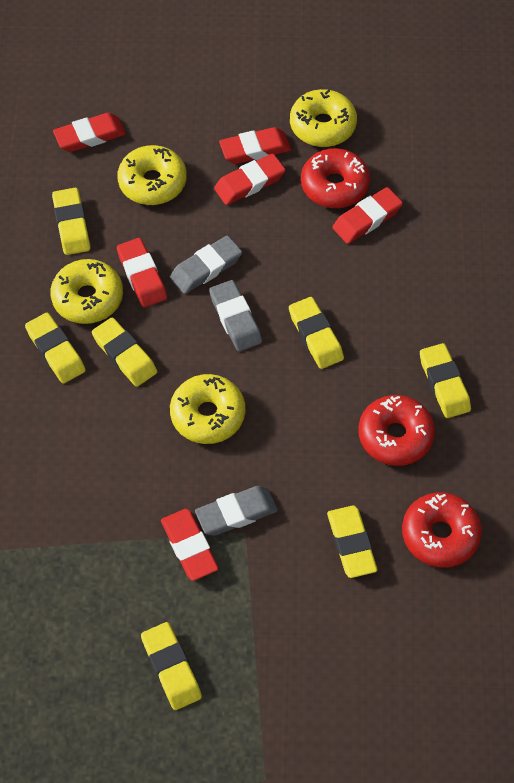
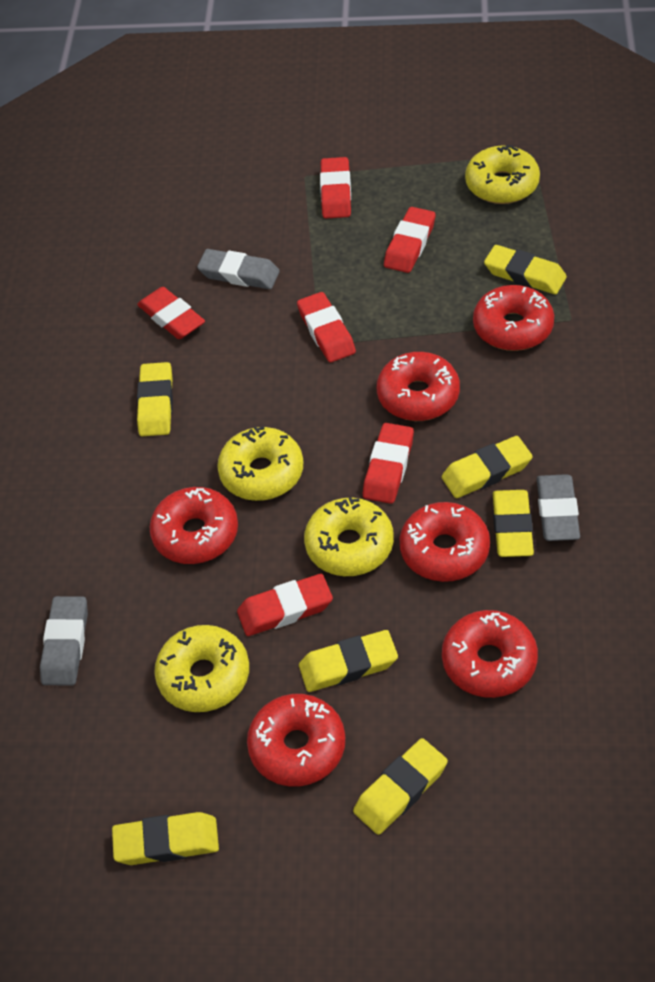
red donut: [301,148,370,208] [358,395,435,466] [402,492,482,568] = 3 -> [150,487,238,564] [247,694,345,787] [377,352,460,421] [399,502,490,582] [442,610,538,698] [473,285,554,351] = 6

